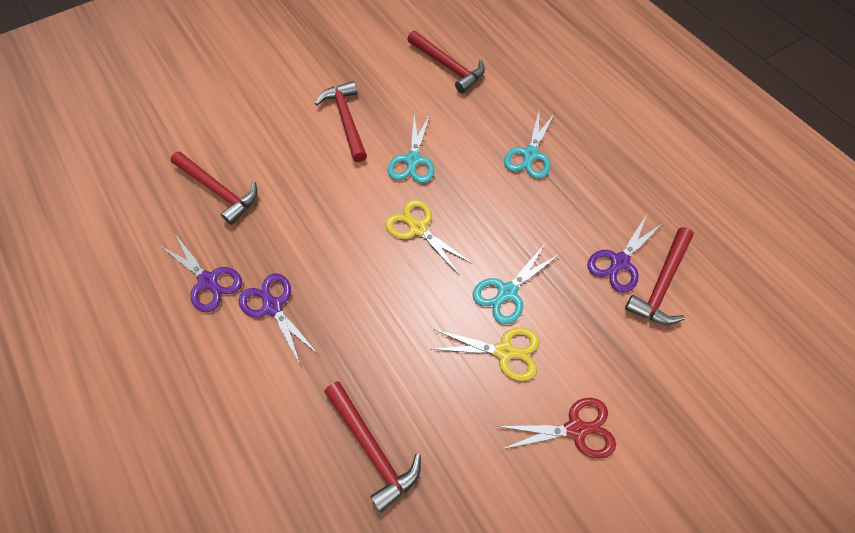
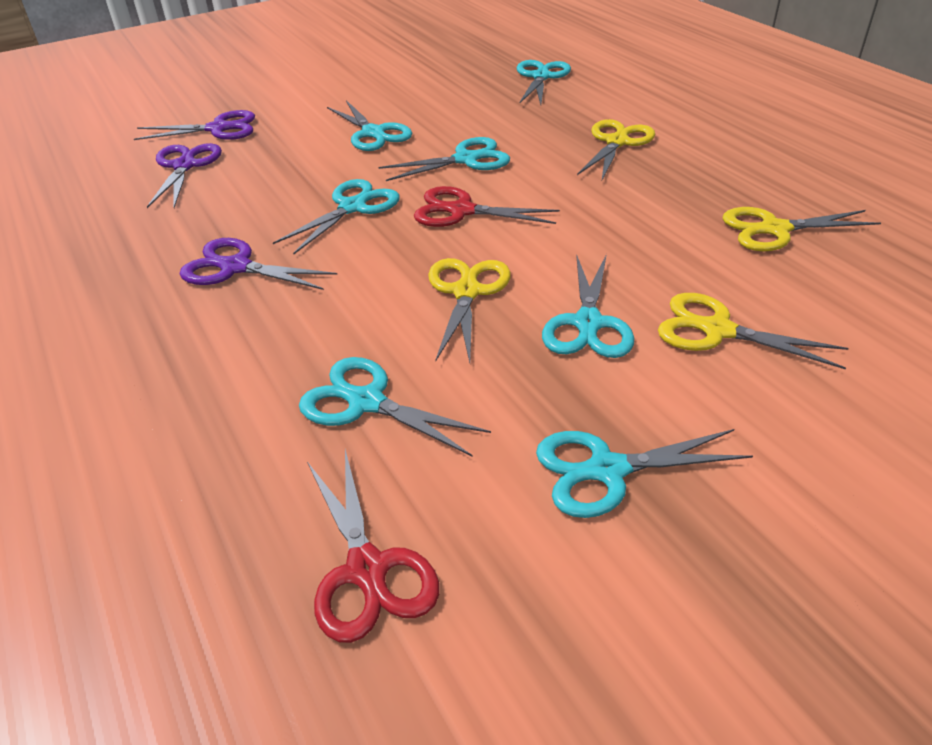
red hammer: [171,151,258,225] [315,81,367,162] [324,381,421,513] [407,31,485,93] [625,227,694,325] = 5 -> none = 0
red scissors: [497,398,616,459] = 1 -> [307,450,439,643] [414,186,560,227] = 2
turquoise scissors: [388,114,435,183] [473,244,560,324] [504,112,555,179] = 3 -> [273,179,400,254] [299,357,491,457] [327,100,412,151] [378,137,510,181] [517,60,571,105] [536,429,753,518] [542,254,634,358] = 7
yellow scissors: [385,199,472,275] [431,327,539,381] = 2 -> [428,258,511,363] [577,119,655,180] [658,293,849,369] [723,207,881,251] = 4

